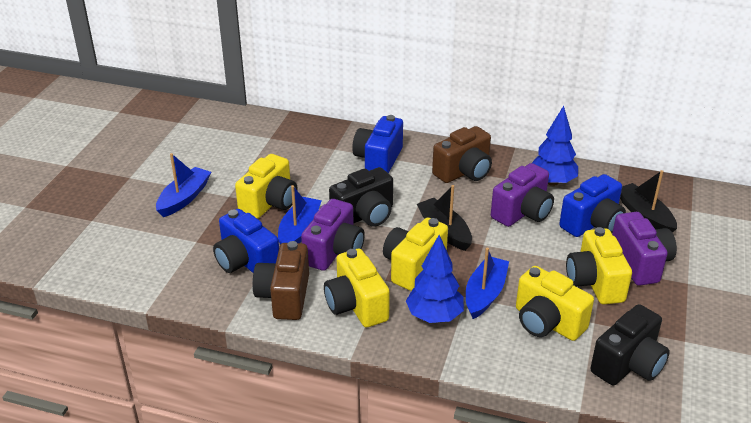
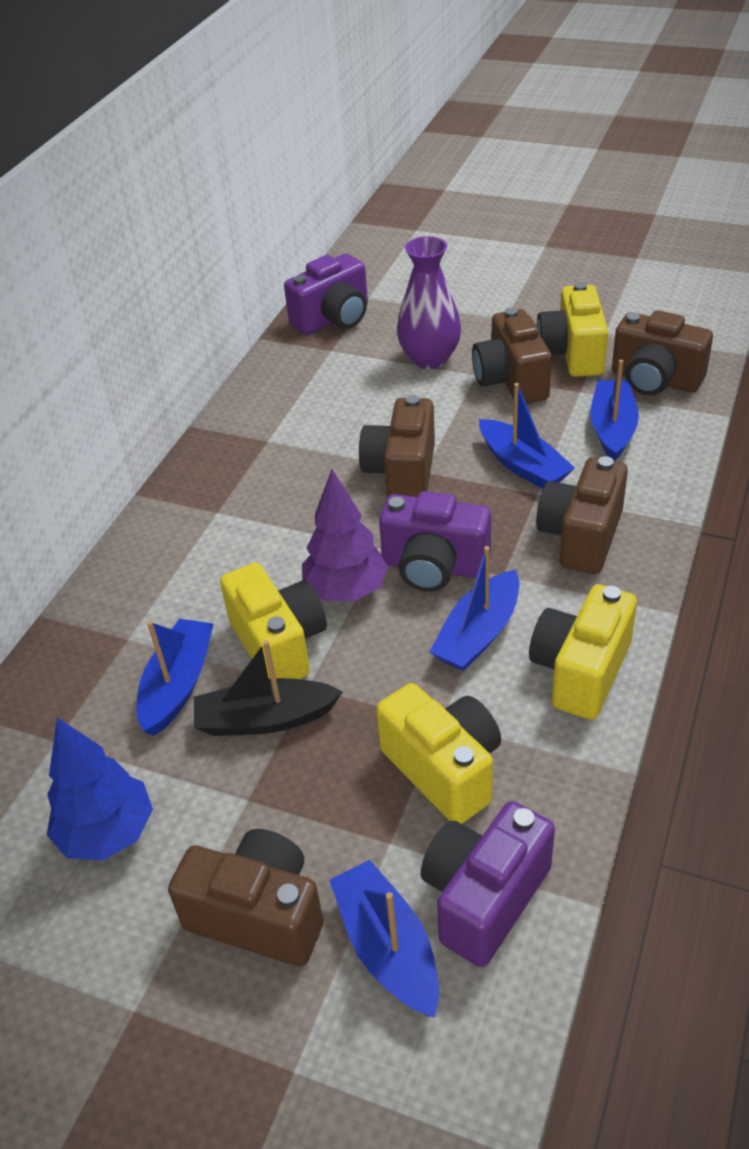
black boat: [417,185,472,251] [620,170,677,232] = 2 -> [194,640,343,736] = 1
black camera: [329,167,393,227] [591,304,670,385] = 2 -> none = 0
blue boat: [156,153,211,217] [278,185,322,245] [466,248,509,319] = 3 -> [137,619,214,736] [329,860,439,1017] [429,546,519,671] [479,383,575,489] [590,360,639,461] = 5
blue camera: [213,209,279,273] [352,115,403,174] [559,174,626,237] = 3 -> none = 0
blue tree: [406,235,464,323] [532,106,578,186] = 2 -> [47,717,153,861] = 1
brown camera: [253,241,309,320] [432,126,492,183] = 2 -> [168,829,323,966] [359,395,435,497] [472,307,552,404] [536,456,628,574] [612,310,713,396] = 5
purple tree: none = 0 -> [302,469,389,602] = 1
purple vase: none = 0 -> [397,236,461,369] = 1
yellow camera: [235,154,298,219] [324,249,390,327] [383,218,448,291] [516,266,594,341] [566,227,632,305] = 5 -> [220,563,327,679] [376,683,501,824] [529,584,637,720] [536,282,608,377] = 4

